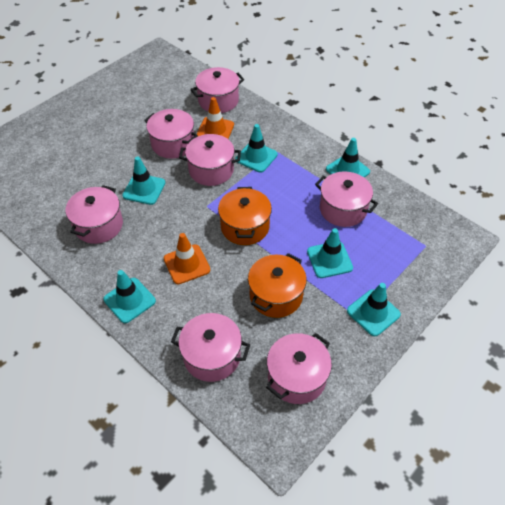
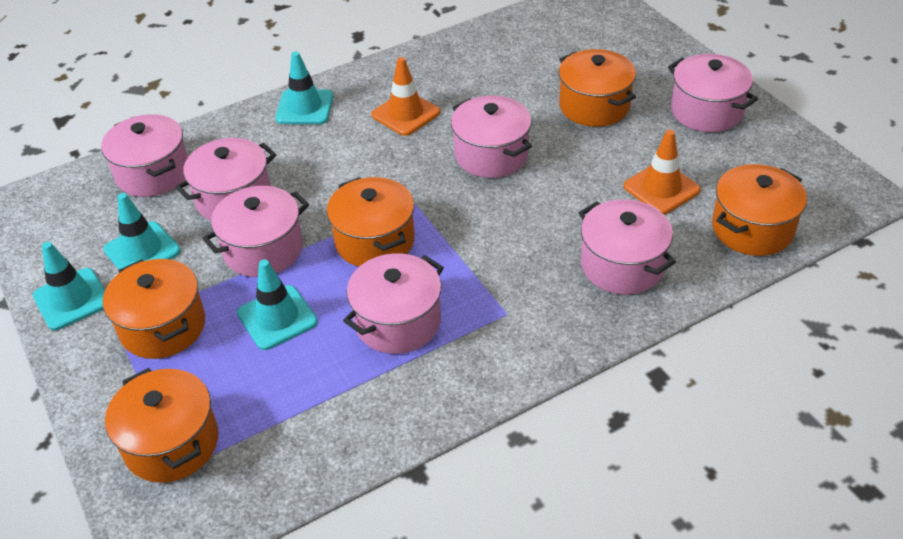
orange pot: [218,187,272,245] [248,253,307,318] = 2 -> [103,259,205,359] [105,368,219,483] [327,177,415,267] [559,49,636,127] [712,164,807,256] = 5
turquoise traffic cone: [103,270,156,323] [123,157,165,205] [235,124,278,173] [307,228,353,278] [326,138,370,178] [347,283,401,336] = 6 -> [33,242,105,330] [103,193,181,269] [237,259,318,350] [275,51,333,124] = 4

